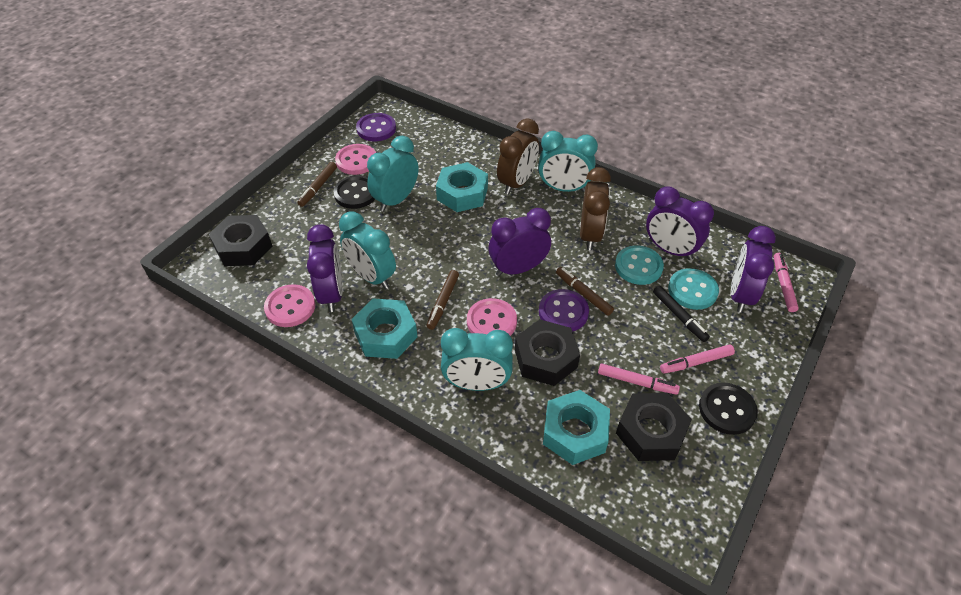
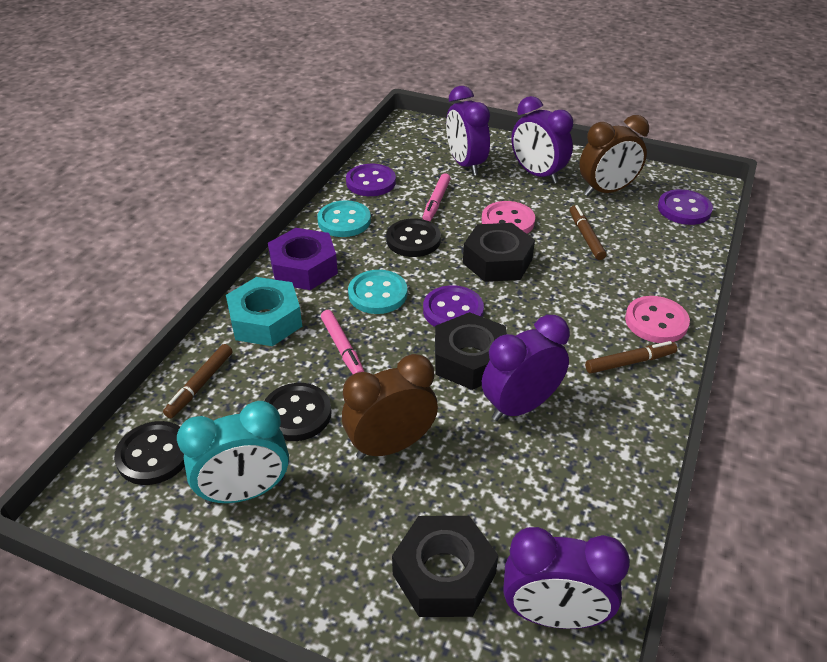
black button: [333,175,375,209] [699,382,758,435] = 2 -> [114,421,185,485] [264,383,332,441] [386,219,441,257] = 3
black marker: [653,286,710,342] = 1 -> none = 0
pink button: [264,284,315,327] [335,144,376,175] [467,298,517,336] = 3 -> [482,201,535,234] [625,296,690,343] = 2
pink marker: [598,363,680,395] [660,345,735,374] [774,253,799,312] = 3 -> [321,310,365,374] [422,173,451,222] = 2
purple button: [356,113,396,141] [539,289,589,332] = 2 -> [346,164,396,196] [423,285,484,327] [658,189,713,225] = 3
purple nut: none = 0 -> [268,228,338,290] = 1
turquoise clock: [339,211,396,289] [367,136,418,212] [441,328,513,391] [538,131,598,192] = 4 -> [177,401,289,504] = 1
turquoise nut: [351,299,418,359] [436,162,488,212] [543,390,610,465] = 3 -> [226,277,302,346] = 1

